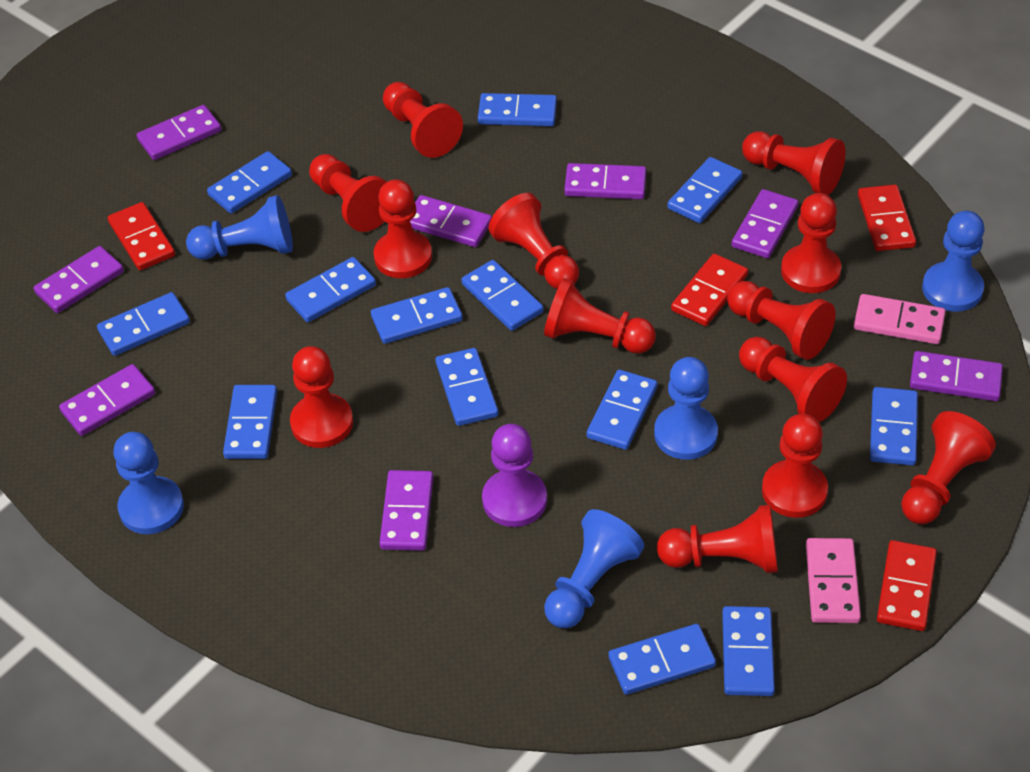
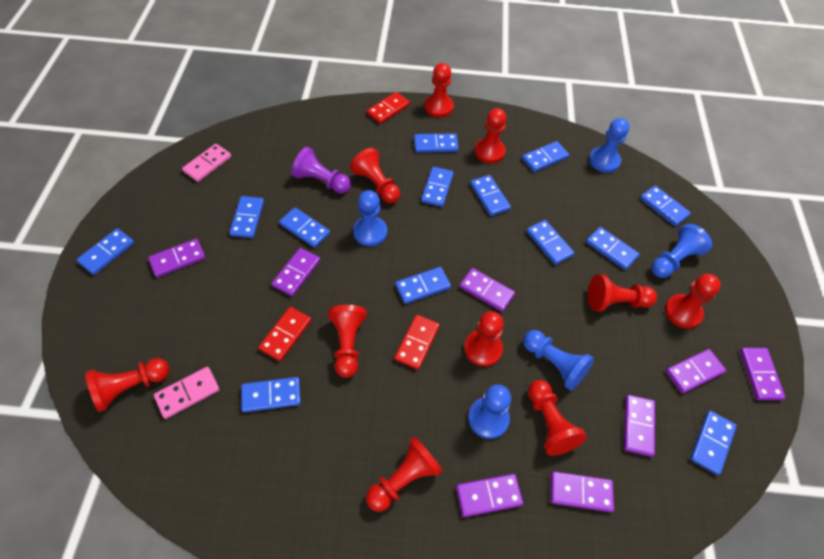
red domino: [108,202,175,270] [671,254,748,326] [858,184,916,251] [877,540,937,631] = 4 -> [258,307,311,361] [367,92,410,124] [394,315,440,370] = 3
red pawn: [290,346,353,448] [309,154,387,232] [374,179,432,278] [383,82,463,158] [488,193,579,289] [544,278,656,354] [657,505,778,573] [727,281,835,360] [739,337,847,422] [742,131,846,195] [762,414,828,518] [781,193,841,293] [901,411,996,524] = 13 -> [85,358,170,412] [328,305,367,378] [350,148,400,203] [366,436,443,512] [425,63,454,118] [464,311,504,367] [474,108,506,163] [528,380,587,456] [588,274,657,311] [665,274,721,328] = 10

